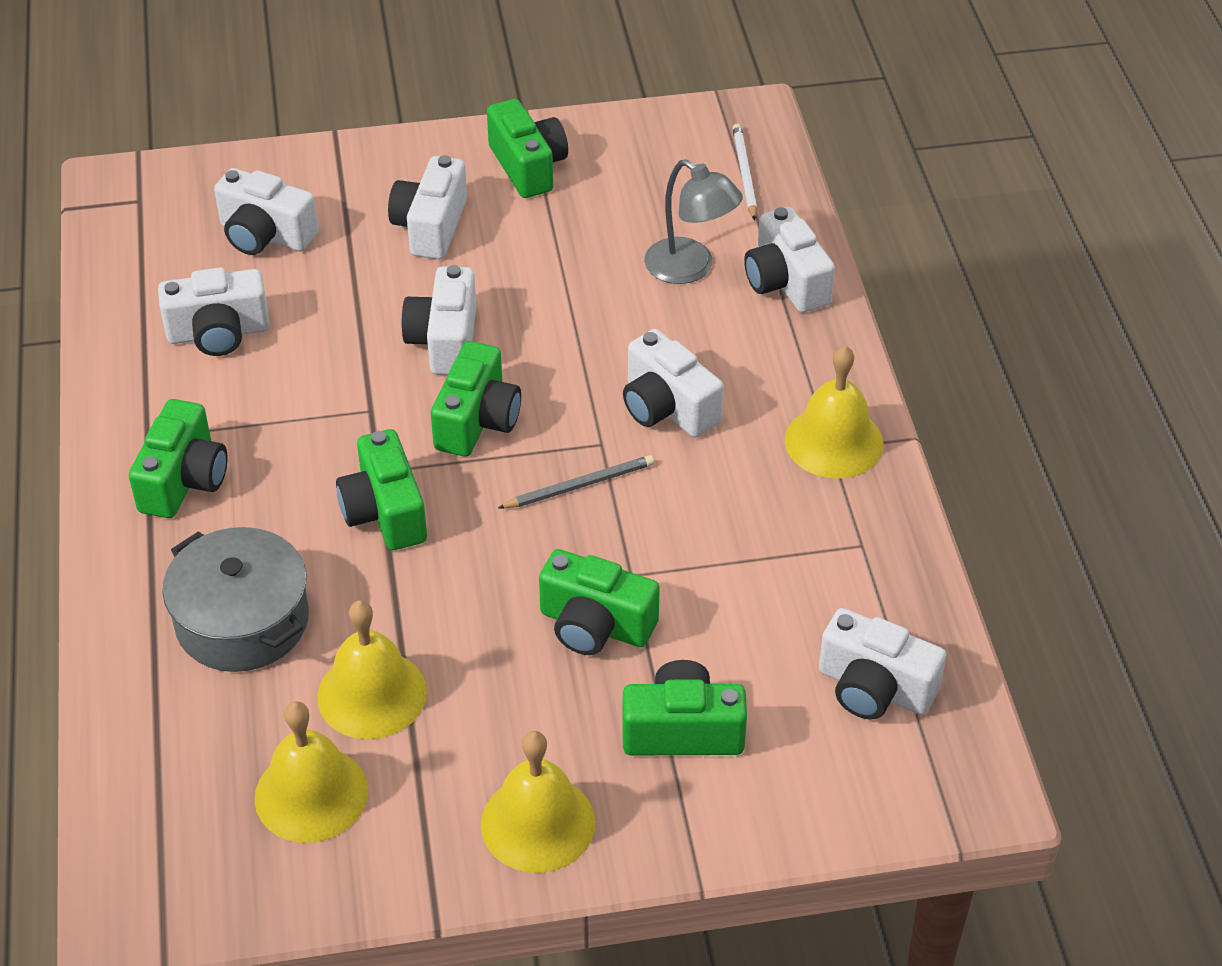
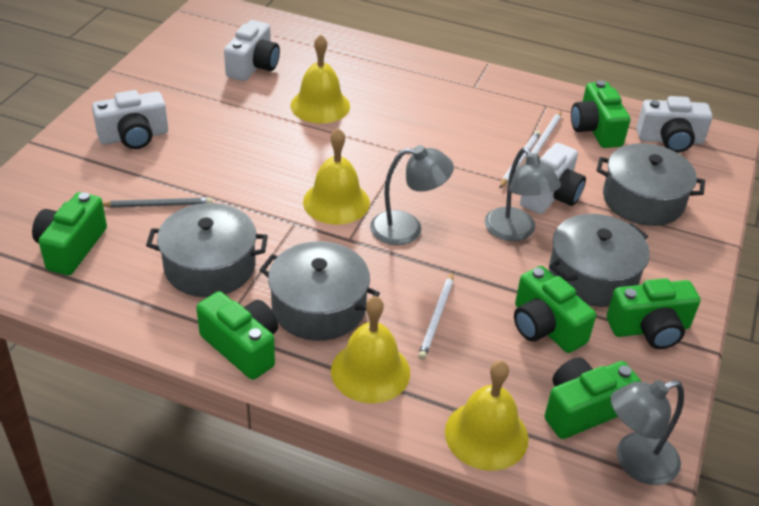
grey lamp: [644,159,743,284] = 1 -> [370,145,454,245] [485,148,561,241] [610,380,684,485] = 3
grey pot: [162,527,309,672] = 1 -> [146,203,268,297] [260,241,380,341] [549,214,650,307] [597,143,705,226] = 4
white camera: [158,267,270,356] [214,168,319,255] [388,155,467,259] [401,265,476,375] [623,329,724,437] [744,207,835,313] [819,608,946,719] = 7 -> [92,90,168,149] [224,20,280,81] [520,143,586,214] [636,96,713,153] = 4
white pencil: [733,124,757,221] = 1 -> [418,272,454,360] [500,131,541,188] [525,111,562,163] = 3

